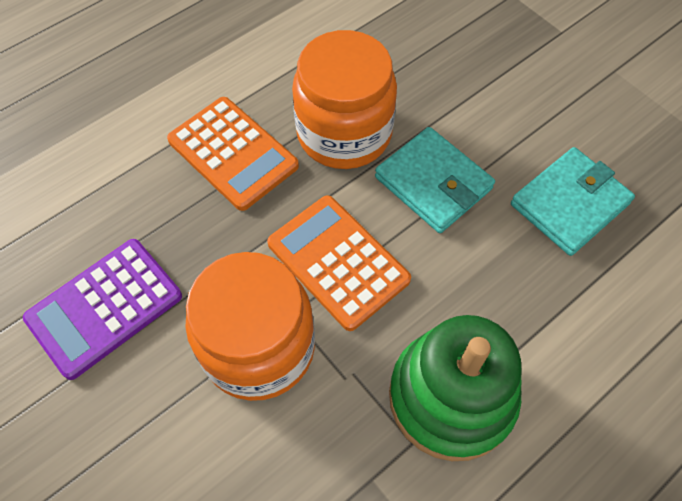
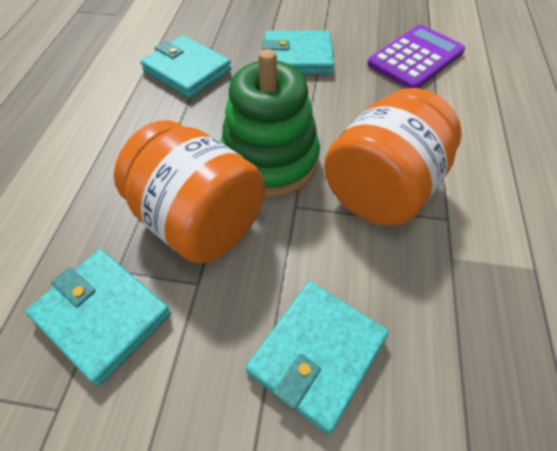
orange calculator: [167,97,299,211] [267,195,411,331] = 2 -> none = 0
turquoise wallet: [375,127,495,233] [511,147,635,256] = 2 -> [26,250,171,385] [140,35,231,98] [246,282,389,434] [262,31,334,74] = 4

